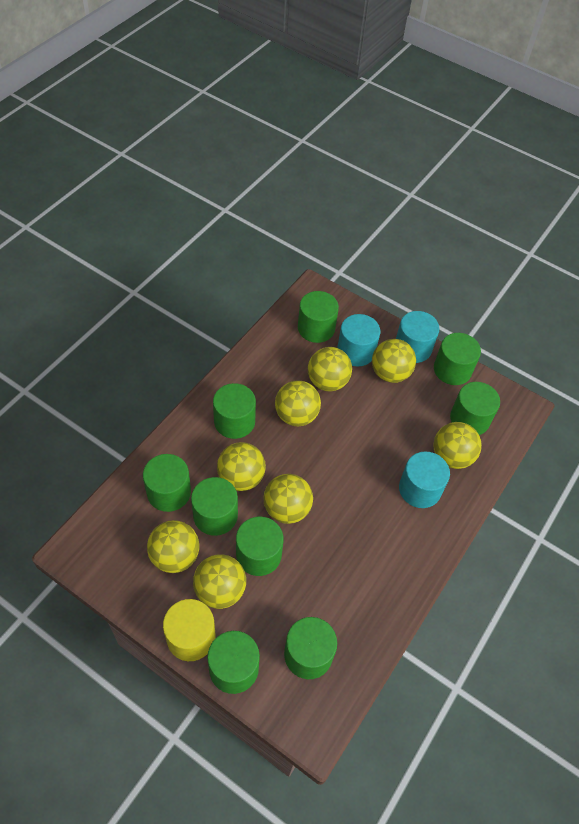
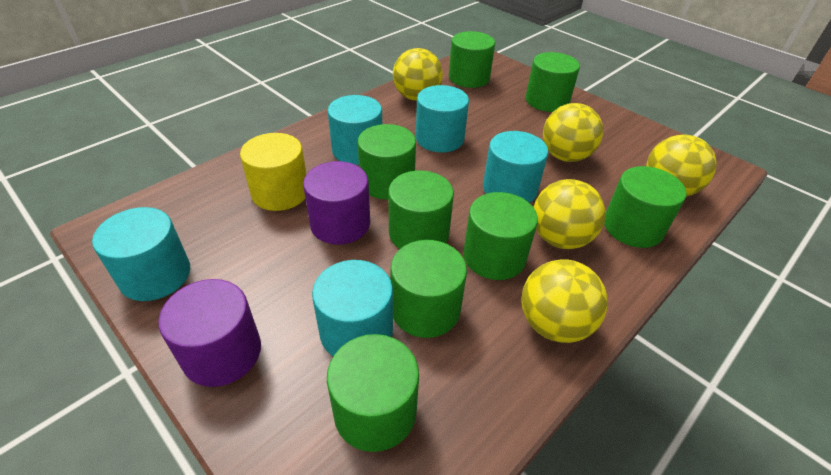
green cylinder: [143,454,191,512] [191,477,238,536] [207,631,260,694] [213,383,256,439] [236,517,283,576] [284,617,337,679] [298,291,339,343] [434,333,481,385] [450,382,500,435] = 9 -> [327,334,419,452] [357,124,416,200] [388,171,454,249] [390,240,467,338] [449,31,495,88] [463,192,538,280] [526,52,580,112] [604,166,686,248] = 8
purple cylinder: none = 0 -> [158,279,261,387] [303,161,370,244] = 2
turquoise cylinder: [337,314,380,366] [396,311,440,363] [399,451,450,508] = 3 -> [92,207,190,301] [312,260,393,356] [328,95,382,165] [416,85,469,152] [483,131,548,203] = 5
yellow ball: [147,520,199,573] [193,554,246,609] [217,442,266,491] [264,474,313,524] [275,381,321,426] [308,347,352,391] [372,339,416,383] [433,422,482,469] = 8 -> [393,48,443,101] [521,259,608,343] [533,179,606,249] [543,103,603,162] [646,135,717,197] = 5

